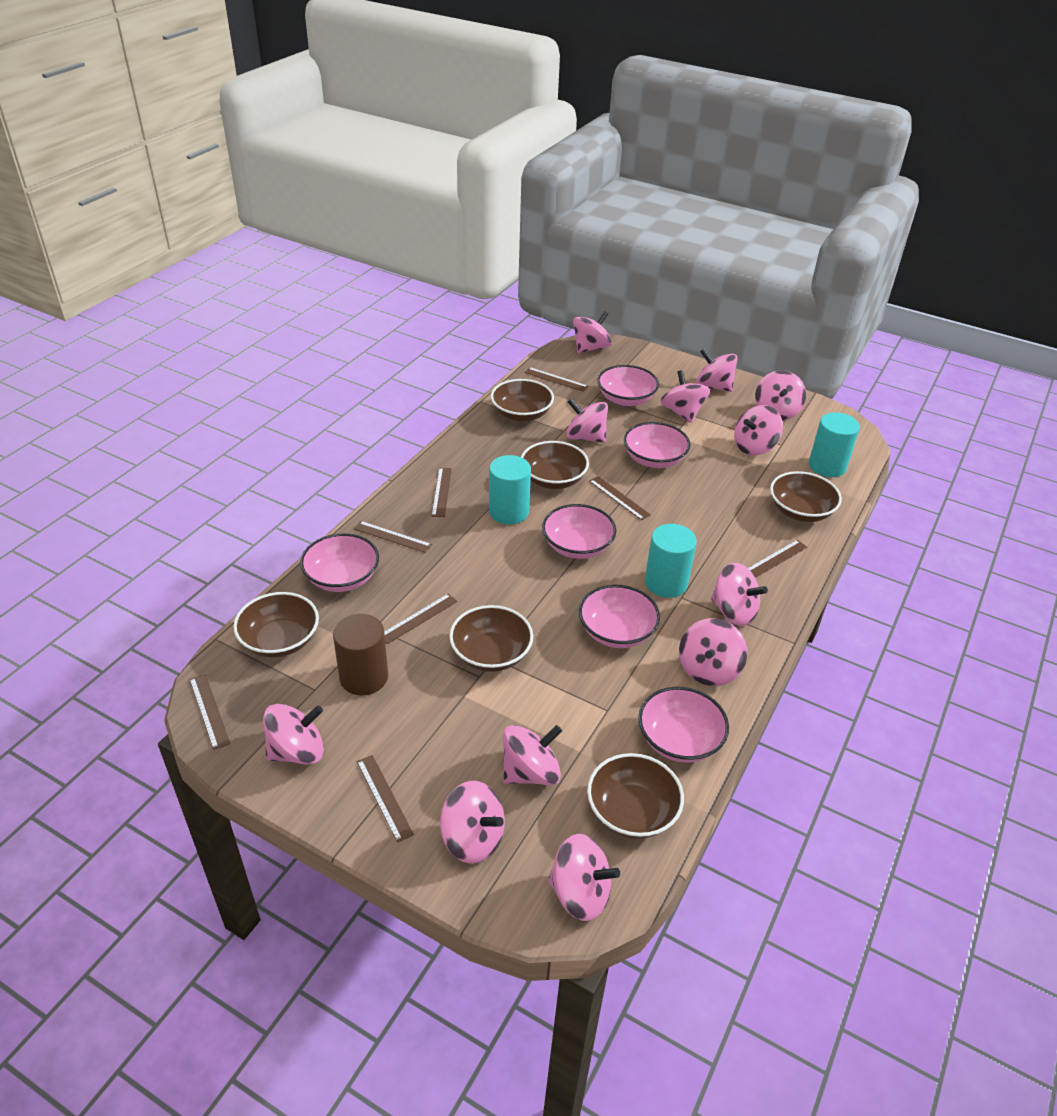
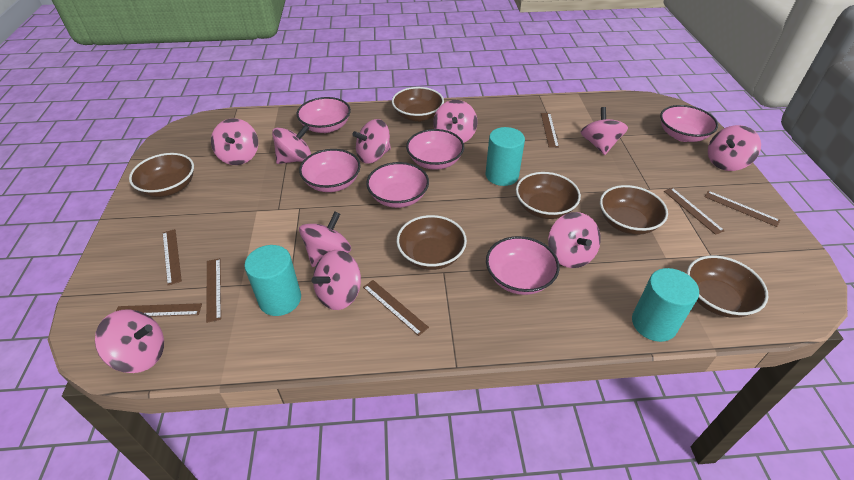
brown cylinder: [333,614,388,695] = 1 -> none = 0
brown ruler: [189,674,230,750] [354,521,432,553] [357,755,414,843] [384,594,457,644] [432,468,452,517] [524,367,588,392] [589,476,651,520] [748,540,807,578] = 8 -> [116,303,202,317] [163,229,182,285] [206,258,221,323] [363,280,429,336] [541,113,559,148] [664,188,725,235] [704,191,780,227] = 7
pink spinning top: [263,704,324,764] [440,781,505,864] [503,725,562,785] [548,834,620,921] [566,398,608,443] [573,311,612,354] [661,370,710,423] [679,618,747,686] [696,348,738,392] [711,563,768,626] [734,405,783,455] [755,370,806,420] = 12 -> [95,309,164,373] [211,118,258,165] [272,125,311,164] [299,212,351,267] [312,250,361,310] [352,119,391,164] [433,100,477,143] [548,212,601,268] [581,107,628,155] [708,125,761,171] = 10

